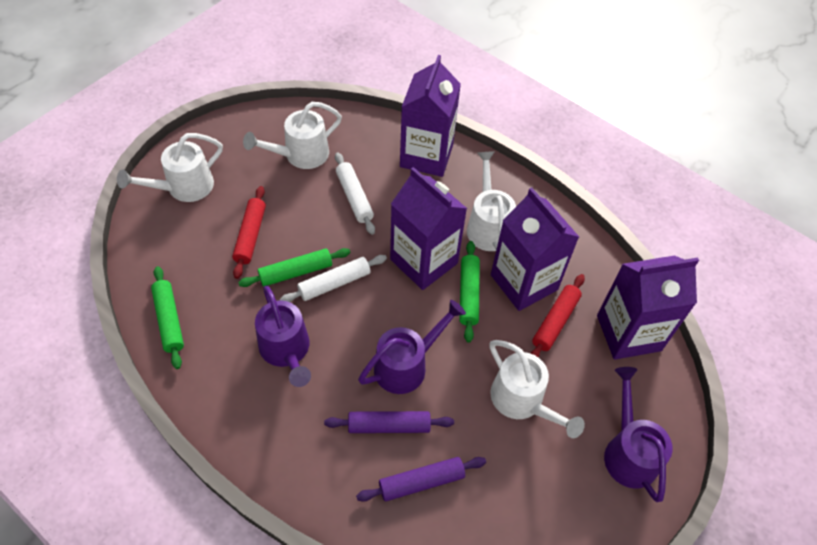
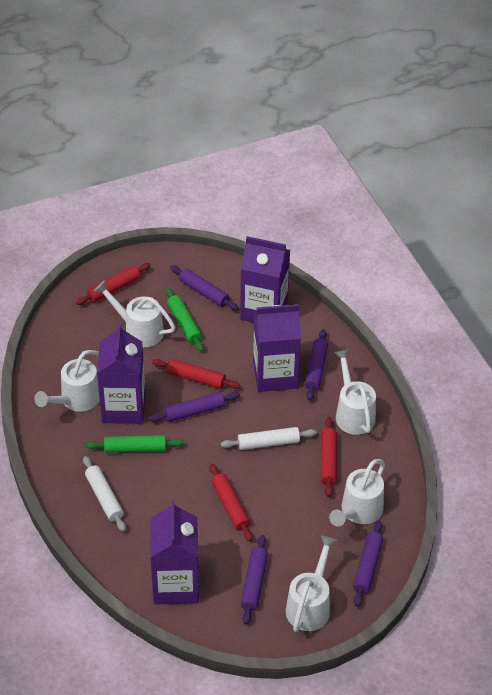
green rolling pin: [151,266,184,369] [238,248,351,287] [459,241,480,343] = 3 -> [86,435,184,453] [166,288,204,352] = 2
purple rolling pin: [324,411,454,433] [356,457,486,502] = 2 -> [149,392,240,422] [170,265,239,310] [241,535,268,625] [305,329,328,401] [353,520,383,607] = 5
purple watering can: [255,285,311,387] [358,300,466,394] [604,367,673,502] = 3 -> none = 0
red rolling pin: [232,186,266,279] [530,274,585,358] = 2 -> [76,263,151,305] [152,359,240,389] [210,464,253,541] [321,417,337,497] = 4
white watering can: [117,133,223,202] [243,102,342,169] [467,151,516,251] [490,340,585,438] = 4 -> [35,350,100,412] [94,280,175,347] [286,535,337,632] [329,459,385,527] [334,349,376,435] = 5

